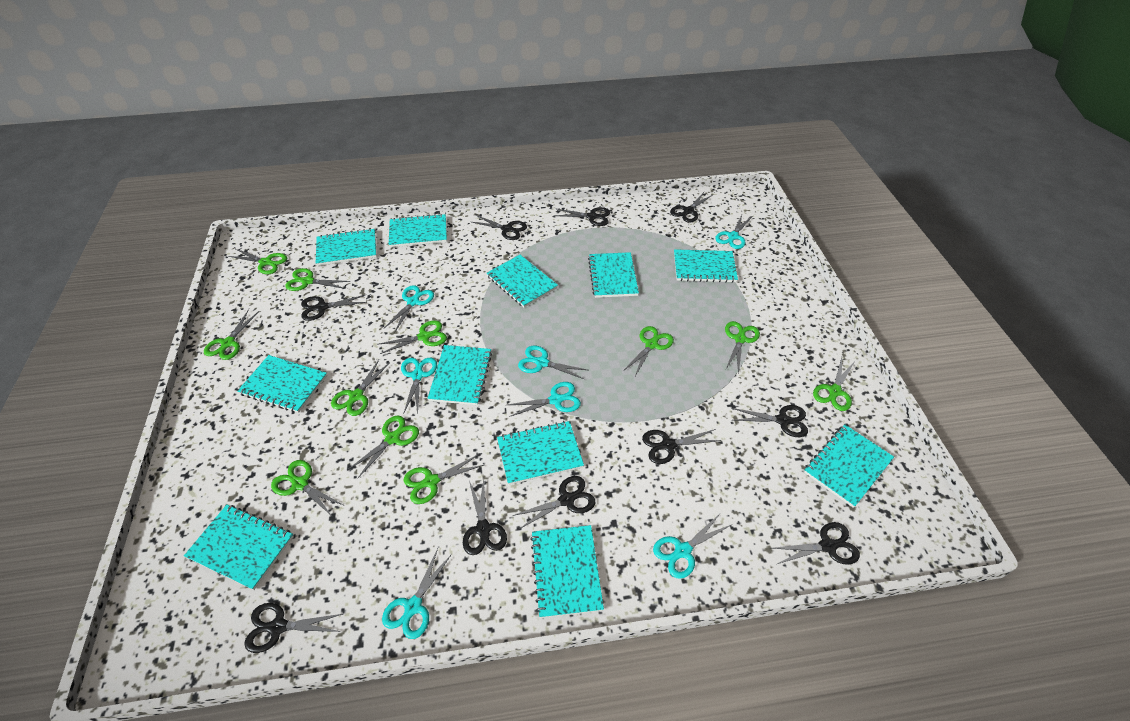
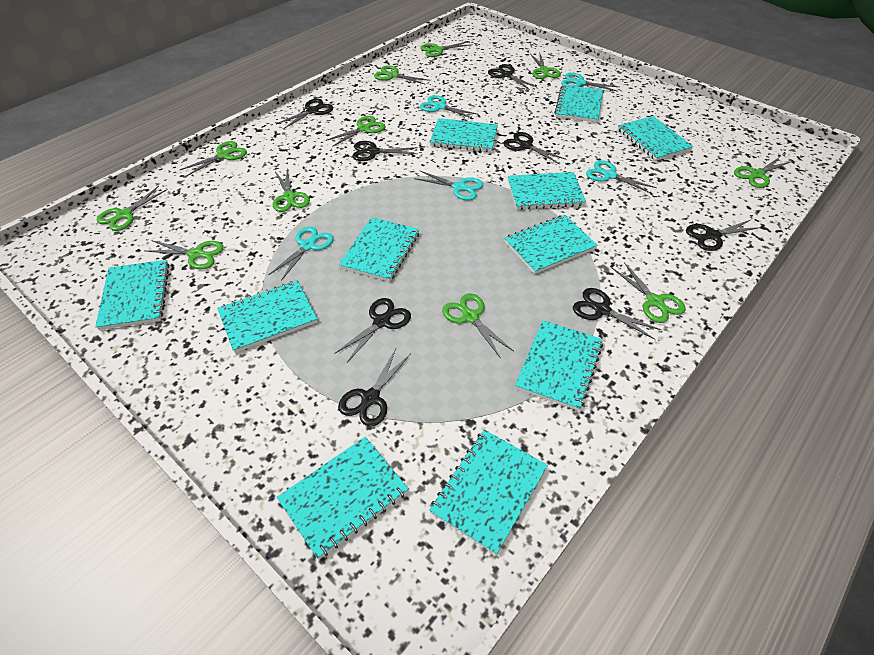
black scissors: [244,603,343,653] [301,295,367,321] [463,478,507,555] [472,215,527,240] [512,476,595,529] [554,207,610,226] [642,429,721,464] [670,192,712,223] [732,405,808,437] [771,522,860,564] = 10 -> [276,99,333,129] [334,298,411,363] [338,349,411,427] [352,141,418,161] [488,64,538,90] [503,132,565,164] [573,288,661,340] [686,220,761,251] = 8
turquoise scissors: [382,548,452,639] [384,285,434,333] [401,358,437,414] [508,382,581,417] [518,346,587,380] [653,514,731,579] [715,215,752,249] = 7 -> [268,226,334,281] [414,170,483,200] [420,95,479,119] [561,73,619,92] [586,160,657,194] = 5

